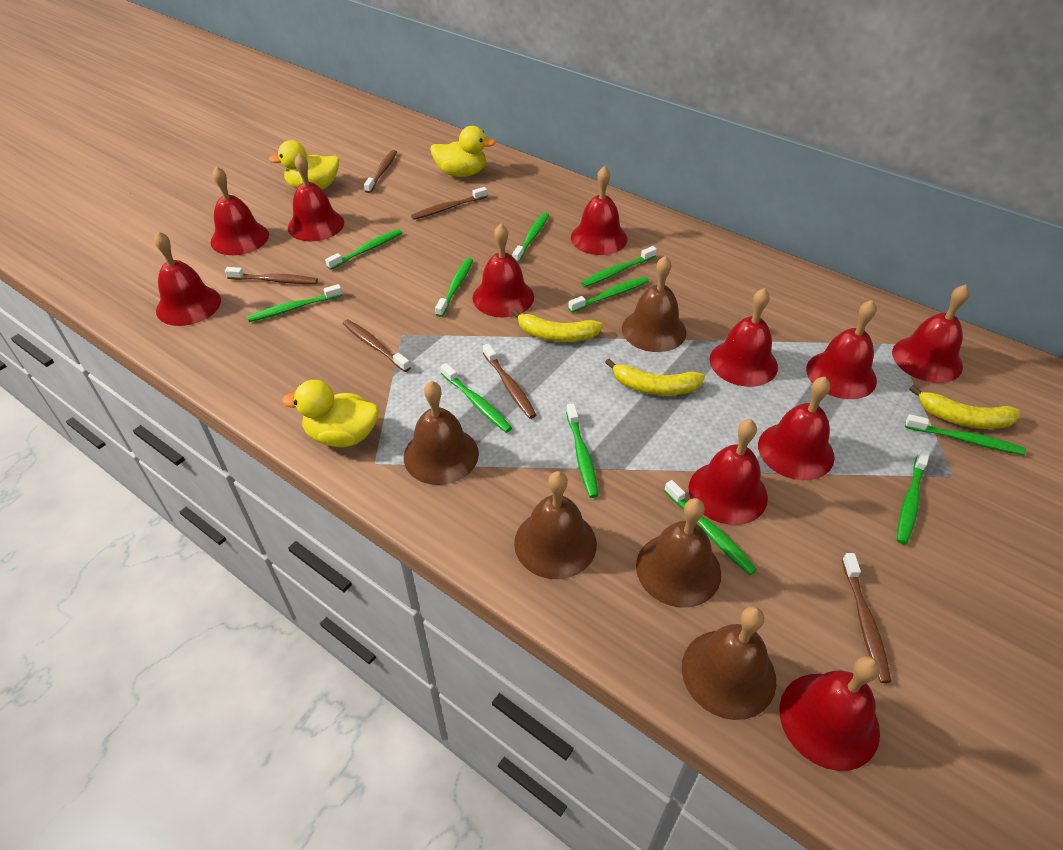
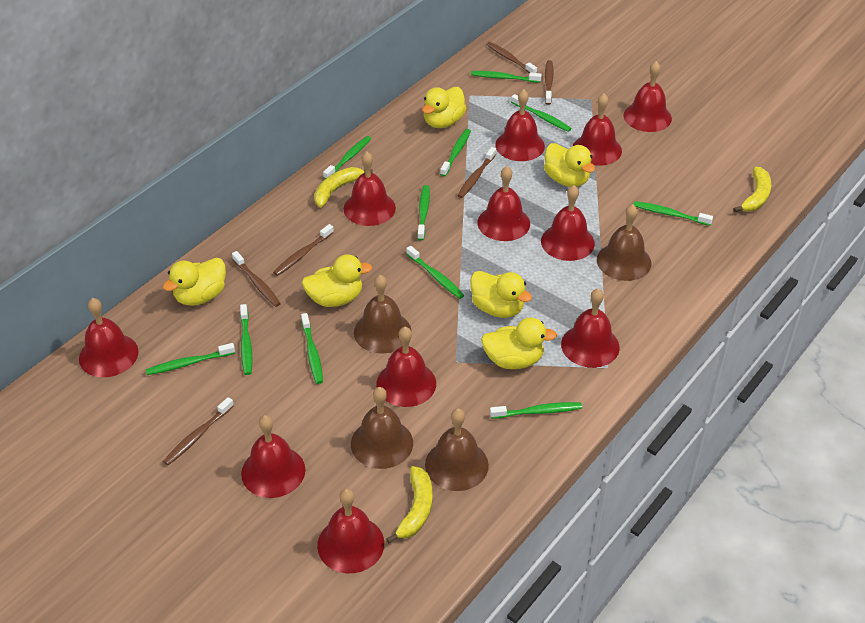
brown bell: [404,381,479,485] [514,471,597,579] [622,256,687,352] [636,498,721,608] [682,606,776,720] = 5 -> [351,387,413,469] [354,275,411,354] [425,409,489,491] [597,204,652,281] = 4
yellow duck: [268,140,339,189] [282,380,379,447] [430,126,496,177] = 3 -> [163,258,226,306] [302,254,372,307] [422,87,466,128] [470,271,532,318] [481,318,557,369] [544,143,595,187] = 6

